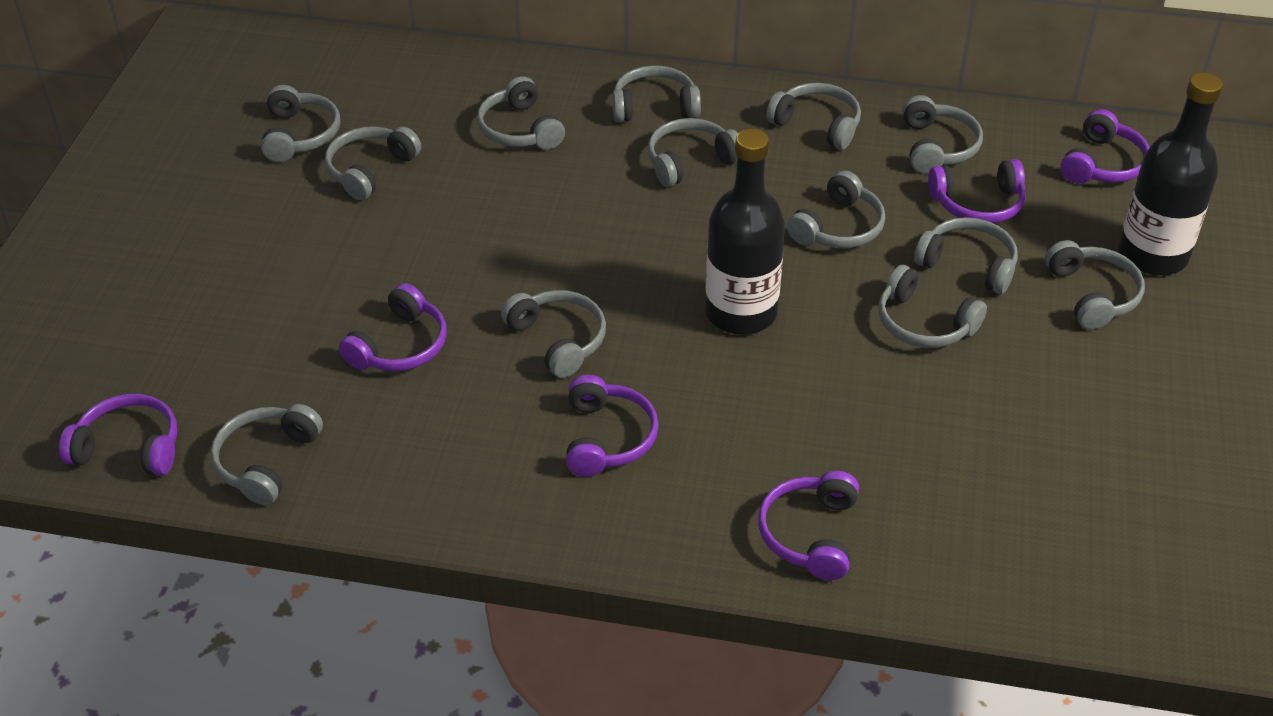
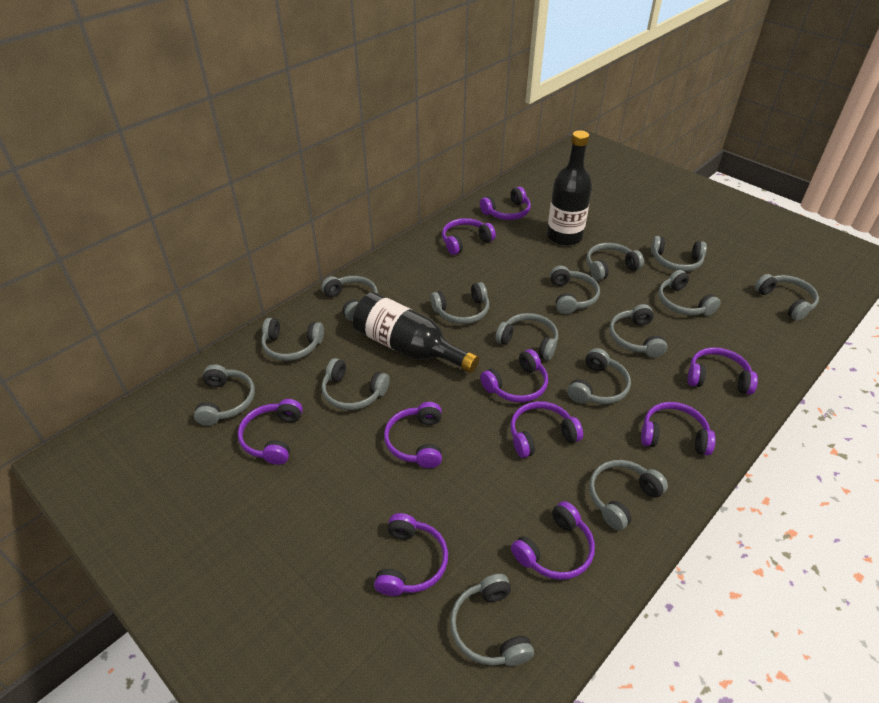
grey headphones: [211,404,323,505] [261,85,341,162] [325,126,421,200] [477,76,565,150] [501,290,606,378] [613,65,701,122] [648,118,738,187] [766,83,861,150] [787,171,885,248] [878,265,987,348] [902,95,983,173] [914,217,1018,294] [1045,240,1145,330] = 13 -> [194,364,255,426] [261,318,324,361] [321,276,378,321] [322,358,390,410] [430,282,489,324] [450,574,534,666] [495,313,558,360] [550,266,600,314] [567,348,631,404] [586,243,644,281] [589,460,668,531] [609,304,667,358] [651,236,707,272] [658,270,721,316] [755,274,819,321] = 15
purple headphones: [59,394,177,476] [339,283,447,371] [566,375,659,477] [758,471,859,580] [928,159,1026,223] [1061,109,1150,183] = 6 -> [238,399,303,465] [374,513,448,596] [384,402,442,468] [442,218,496,255] [480,187,531,220] [480,349,548,403] [510,401,583,458] [511,501,595,580] [641,402,715,456] [688,347,758,395] = 10

